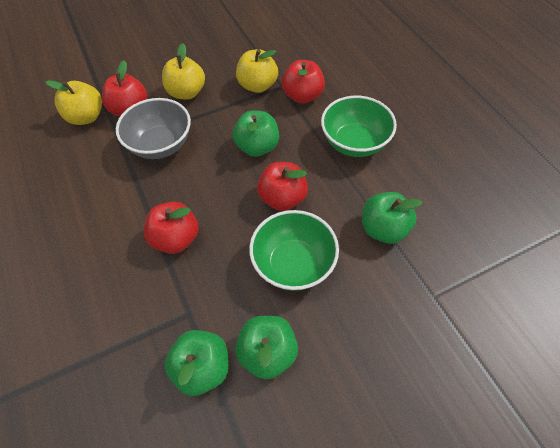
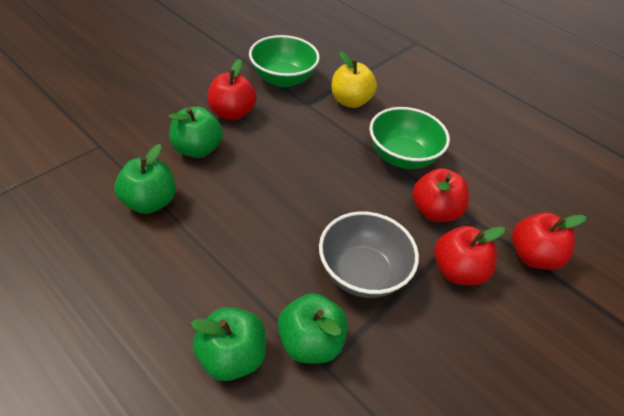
yellow apple: [46,80,102,125] [162,43,205,100] [236,49,278,93] = 3 -> [332,52,377,108] = 1

